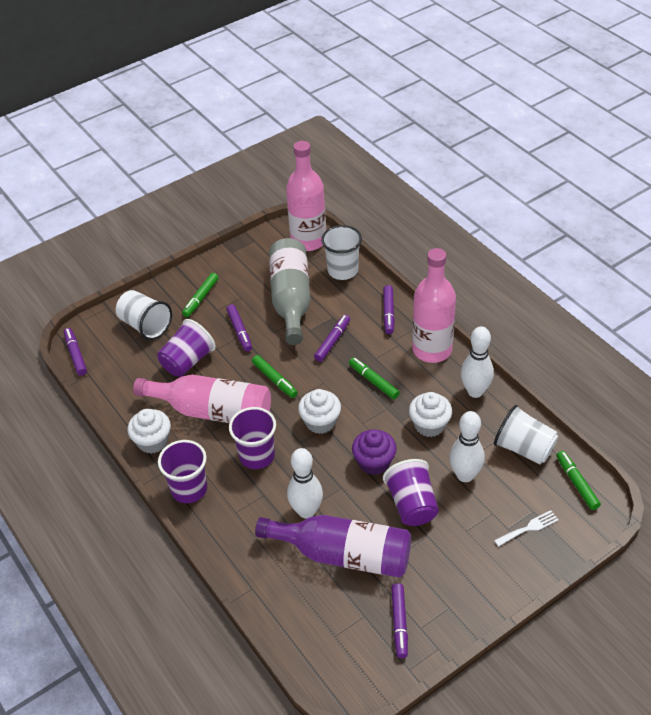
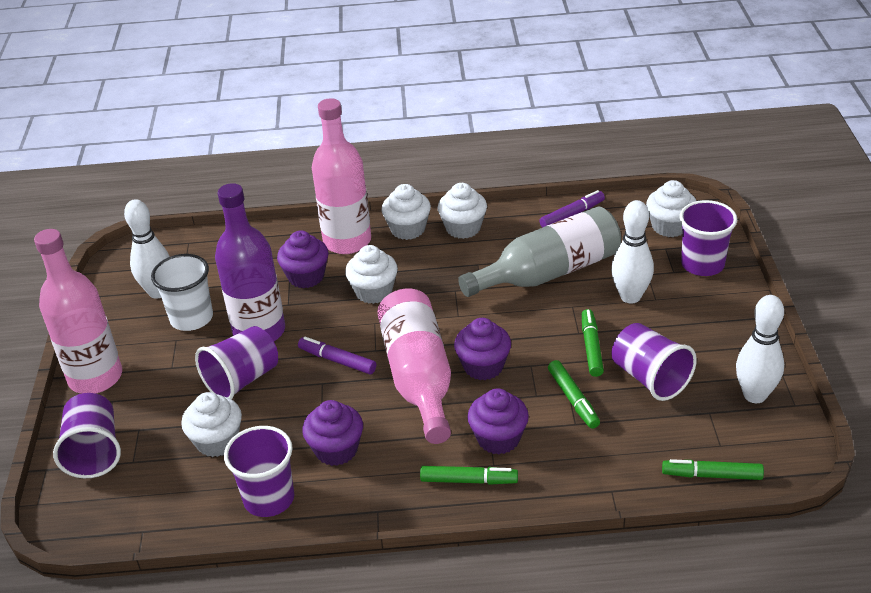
purple cup: [157,319,216,377] [158,440,207,503] [229,407,276,469] [383,459,439,526] = 4 -> [53,393,121,478] [195,326,278,399] [224,426,294,517] [612,323,697,401] [680,200,737,276] = 5
purple cupcake: [352,429,397,475] = 1 -> [277,231,329,288] [302,400,363,466] [454,318,511,380] [467,388,529,454] = 4
purple marker: [64,328,87,376] [226,304,252,351] [314,315,350,362] [383,285,395,334] [391,583,408,658] = 5 -> [298,337,376,374] [539,190,605,228] = 2
white cup: [116,290,172,340] [321,225,362,280] [494,405,558,464] = 3 -> [151,254,213,331] = 1
white cupcake: [127,409,171,454] [298,389,341,434] [409,392,452,437] = 3 -> [181,392,242,457] [345,245,398,304] [382,184,431,240] [438,183,487,239] [646,180,696,237] = 5
white fork: [494,510,559,547] = 1 -> none = 0

